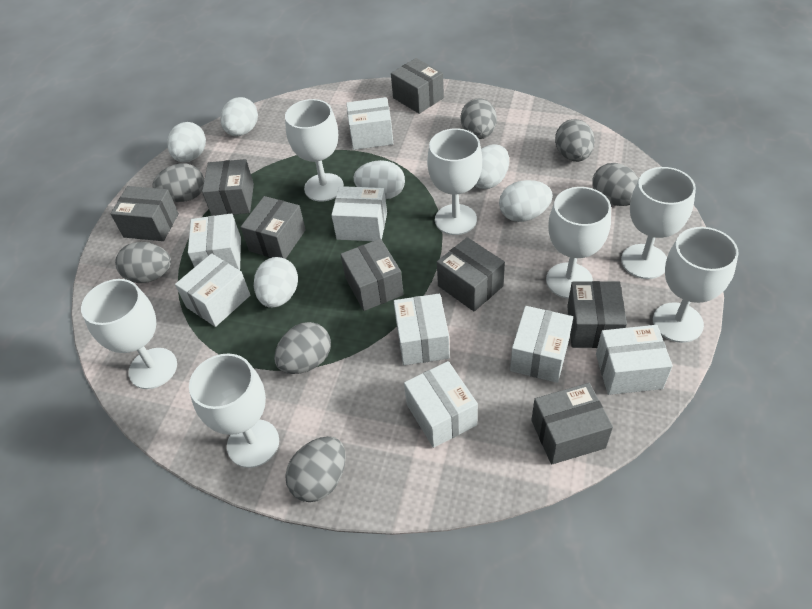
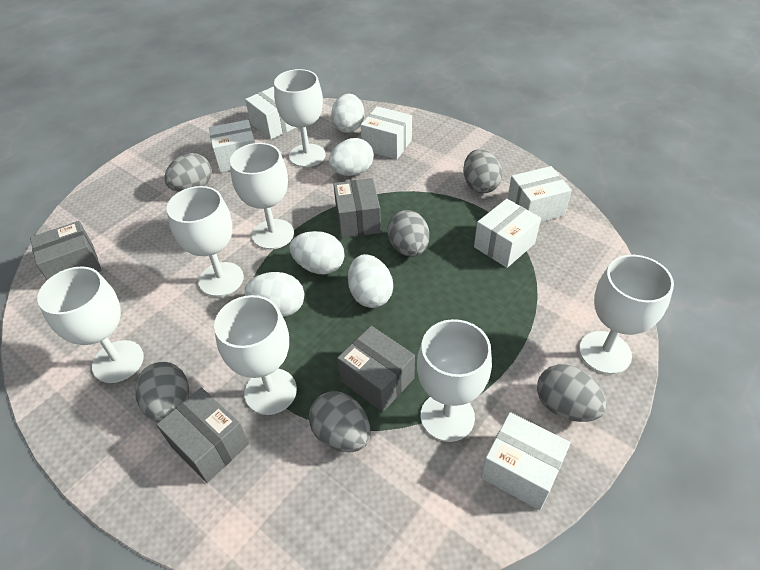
grey box: [110,186,179,241] [202,159,254,216] [241,196,306,259] [340,239,404,311] [391,58,444,114] [437,237,505,311] [531,383,613,464] [567,281,627,348] = 8 -> [30,221,102,280] [157,388,249,483] [333,178,381,238] [337,326,415,412] = 4
grey egg: [115,242,171,283] [152,163,204,202] [274,322,331,374] [285,436,346,502] [461,98,497,139] [555,119,595,162] [592,163,639,206] = 7 -> [135,362,189,423] [164,153,212,192] [309,391,371,453] [387,210,429,257] [463,149,502,193] [537,364,606,422] = 6
white box: [175,253,250,327] [188,213,241,270] [331,186,387,241] [346,97,394,150] [394,293,450,365] [404,361,478,448] [510,306,573,383] [596,325,673,395] = 8 -> [209,120,255,173] [245,87,296,140] [361,106,412,159] [474,199,541,268] [481,412,571,510] [507,166,572,222] = 6
white egg: [167,122,206,162] [221,97,258,136] [254,257,298,308] [354,160,405,199] [475,144,509,189] [499,180,553,222] = 6 -> [244,272,304,317] [289,231,345,274] [329,138,374,176] [331,94,365,133] [348,254,393,308] = 5

